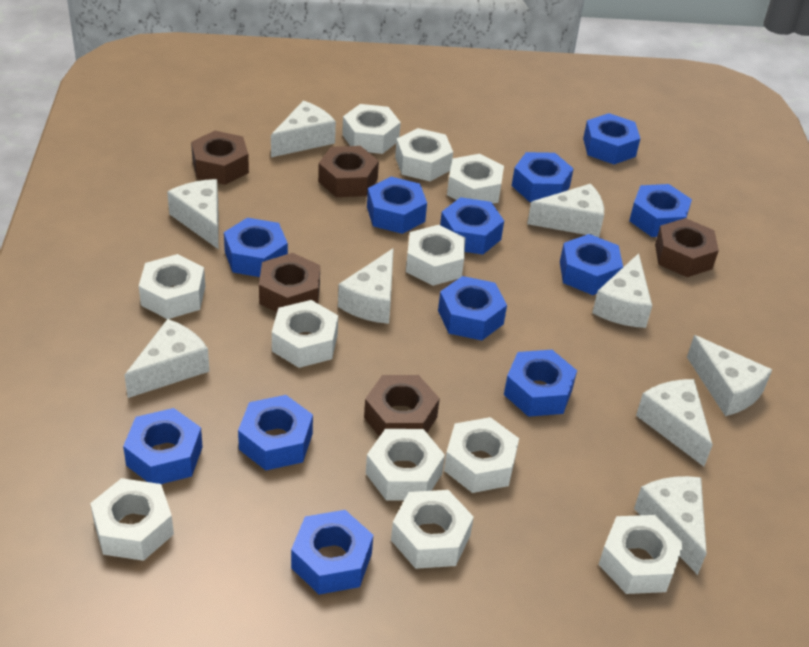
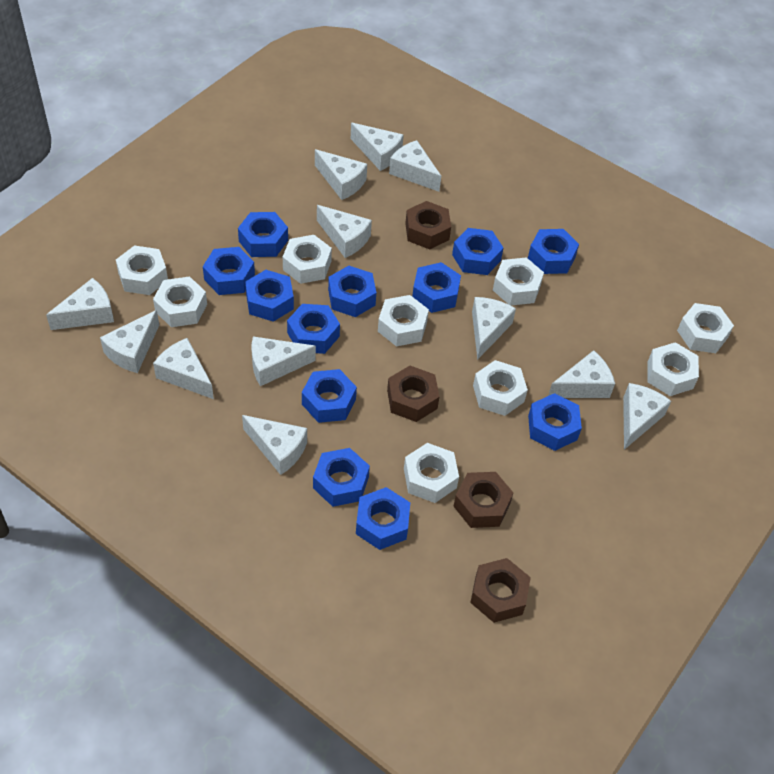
brown nut: [191,131,249,185] [259,253,320,312] [318,146,379,197] [364,375,440,437] [655,218,719,277] = 5 -> [387,366,439,422] [405,201,451,249] [453,472,513,528] [470,558,531,623] = 4
white cheese: [124,319,210,398] [167,179,219,249] [271,101,336,157] [338,248,394,324] [527,184,604,237] [592,253,652,328] [634,476,707,575] [636,379,713,466] [687,335,772,416] = 9 -> [46,278,114,330] [100,310,159,373] [153,338,214,399] [242,415,307,475] [252,336,316,386] [315,149,367,200] [317,205,372,258] [351,123,404,171] [389,140,441,192] [472,297,516,360] [548,350,615,398] [623,383,671,450] = 12
white nut: [90,478,174,561] [139,254,205,319] [272,300,338,368] [342,104,401,154] [366,429,445,501] [391,490,474,569] [395,128,453,181] [406,225,465,286] [444,417,519,493] [447,154,504,204] [598,515,684,594] = 11 -> [116,245,168,295] [153,276,207,327] [283,235,332,284] [378,295,429,346] [404,443,459,503] [473,360,528,416] [493,257,544,306] [647,342,699,396] [677,303,734,353] = 9

